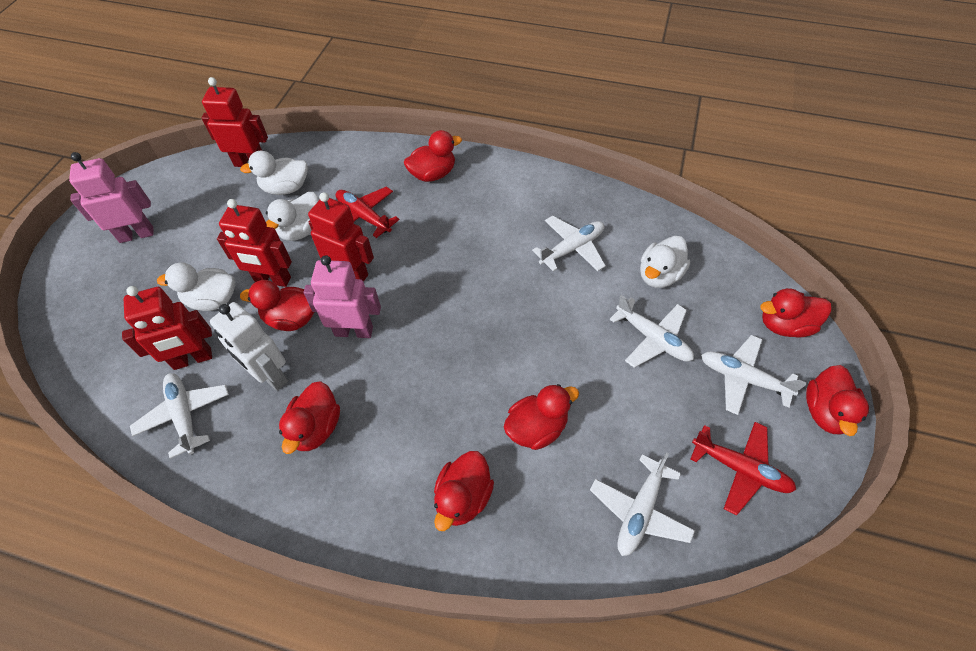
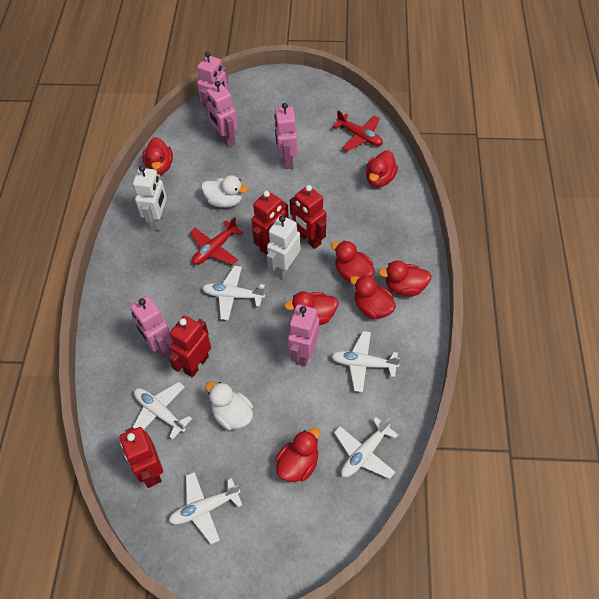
pink robot: [69,152,154,243] [304,255,381,338] = 2 -> [130,296,172,358] [197,51,228,116] [207,81,238,147] [274,103,298,169] [288,304,319,366] = 5
white duck: [157,262,235,311] [240,151,308,195] [266,192,319,241] [640,236,690,288] = 4 -> [202,175,248,208] [206,382,253,430] = 2
white robot: [210,302,288,391] = 1 -> [133,166,167,230] [267,216,301,279] = 2

